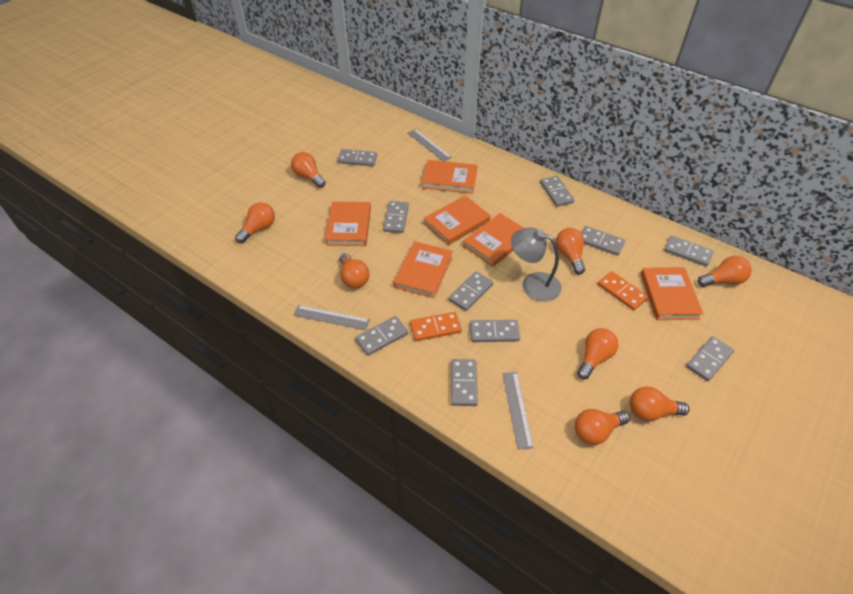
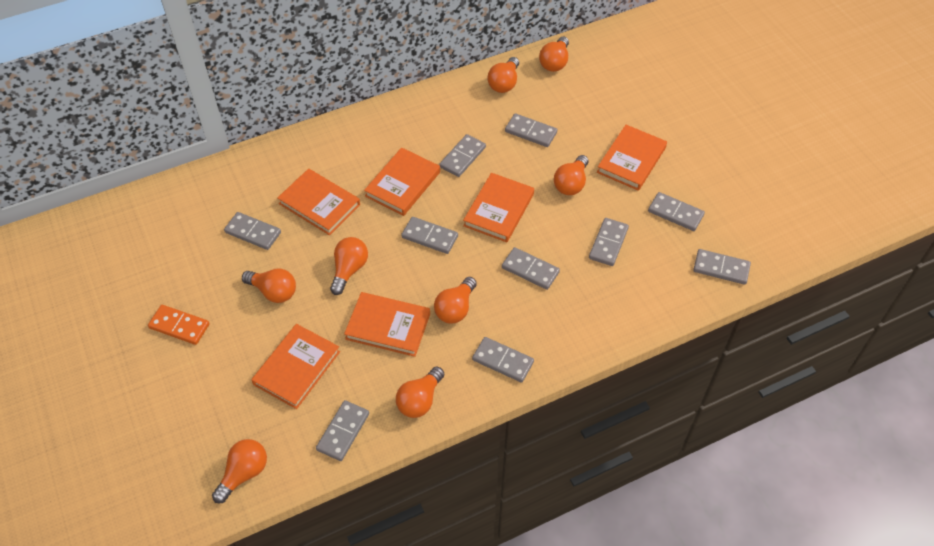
grey lamp: [511,227,561,302] = 1 -> none = 0
grey ruler: [293,305,370,330] [408,129,452,161] [502,372,534,450] = 3 -> none = 0
orange domino: [410,312,462,341] [598,271,648,310] = 2 -> [148,305,209,345] = 1

